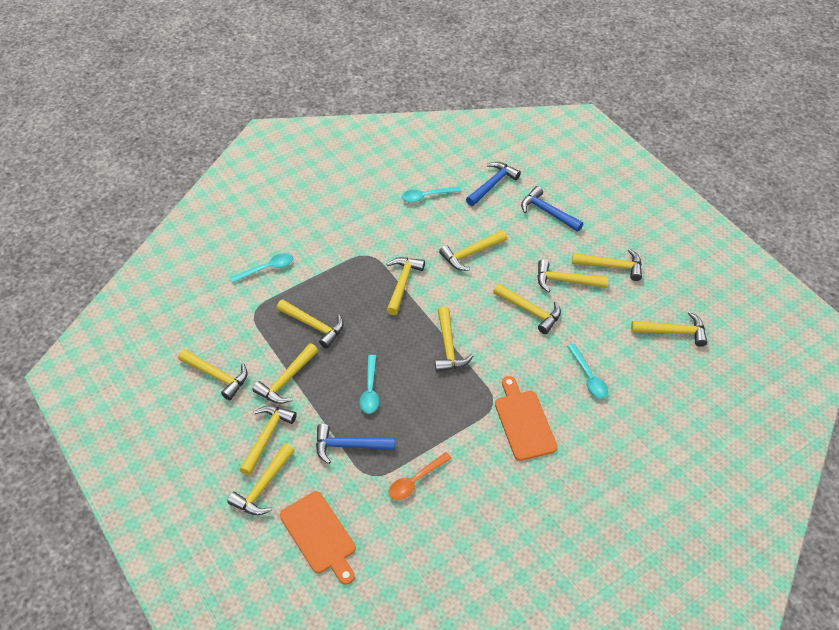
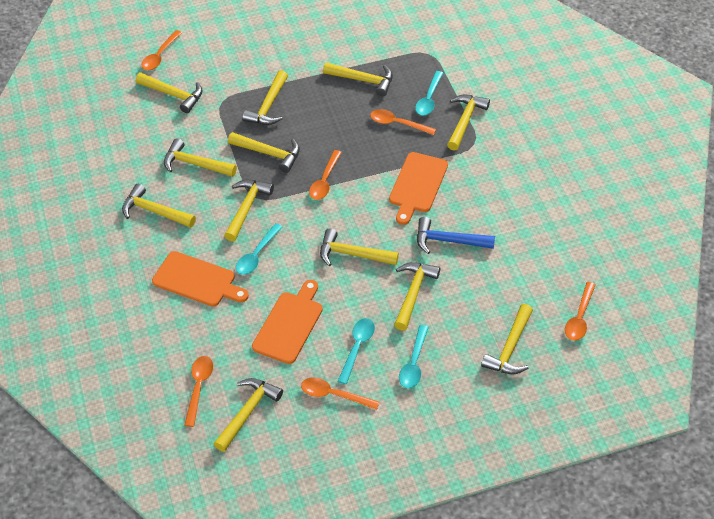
blue hammer: [316,424,395,464] [466,162,521,206] [521,186,583,232] = 3 -> [417,217,495,254] = 1
orange cutting board: [280,491,356,585] [495,376,557,461] = 2 -> [152,251,249,307] [252,280,323,364] [389,152,448,225] = 3
orange spoon: [389,452,452,500] = 1 -> [142,30,182,70] [184,356,213,427] [301,377,379,410] [309,150,342,200] [370,109,436,135] [565,282,596,341] = 6

